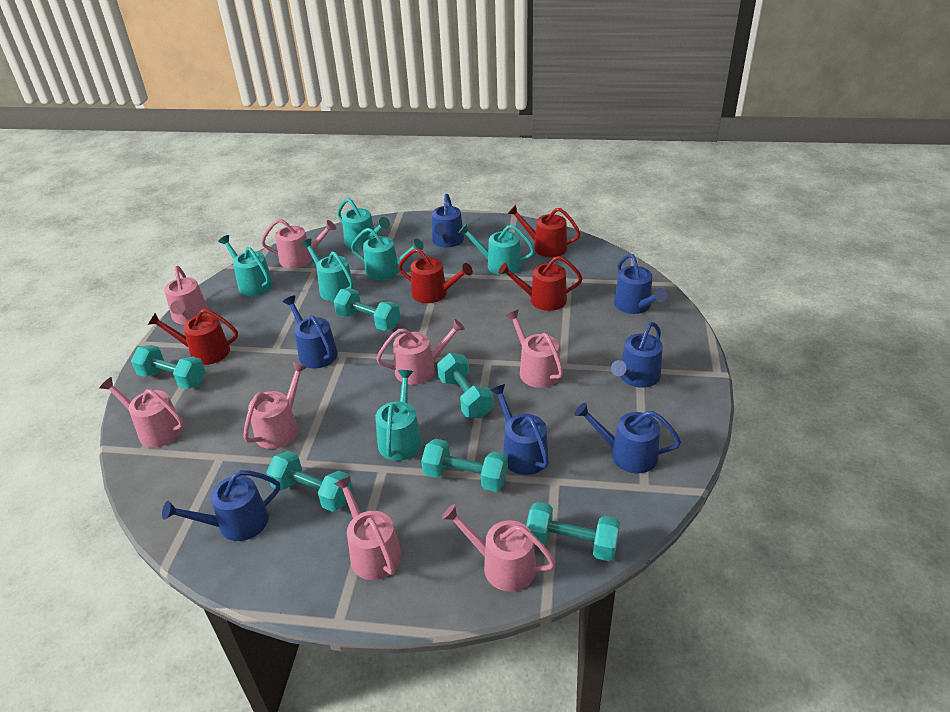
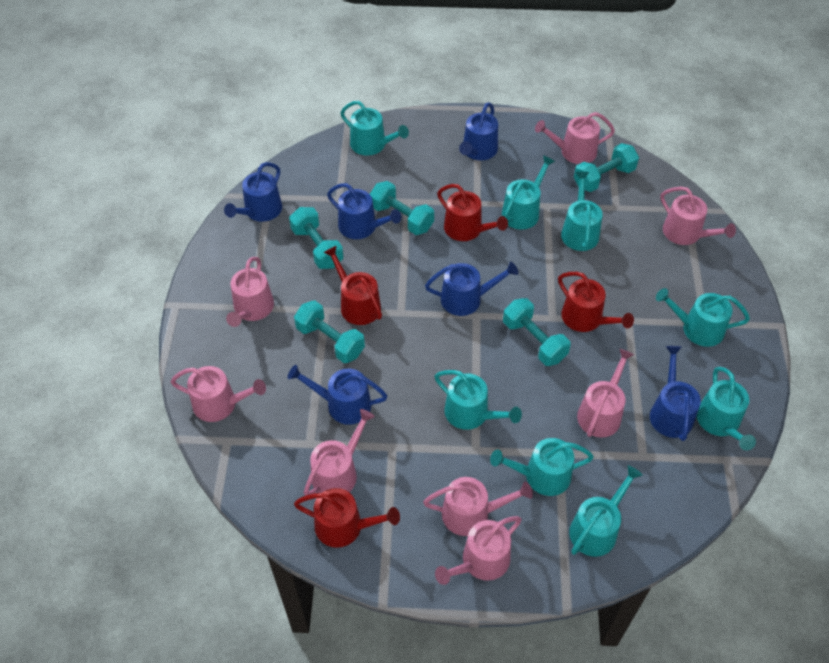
blue watering can: [162,470,280,541] [283,295,338,369] [432,194,464,248] [491,384,549,475] [575,403,681,473] [611,322,663,388] [614,254,667,314] = 7 -> [224,162,282,222] [288,365,387,425] [327,183,401,239] [425,262,518,316] [459,102,498,160] [650,346,701,441] = 6
turquoise dumbbell: [131,345,206,389] [266,451,353,512] [334,288,400,331] [421,439,508,492] [437,353,494,418] [526,502,620,561] = 6 -> [289,207,344,269] [294,300,365,363] [370,181,434,235] [503,298,571,366] [574,143,639,192] = 5
turquoise watering can: [218,235,273,296] [301,238,355,301] [337,198,390,250] [351,228,424,280] [375,370,422,461] [458,224,535,276] = 6 -> [340,101,409,156] [435,370,522,430] [490,438,594,496] [502,155,555,230] [561,172,603,251] [569,465,643,557] [656,288,750,347] [697,367,756,450] = 8

